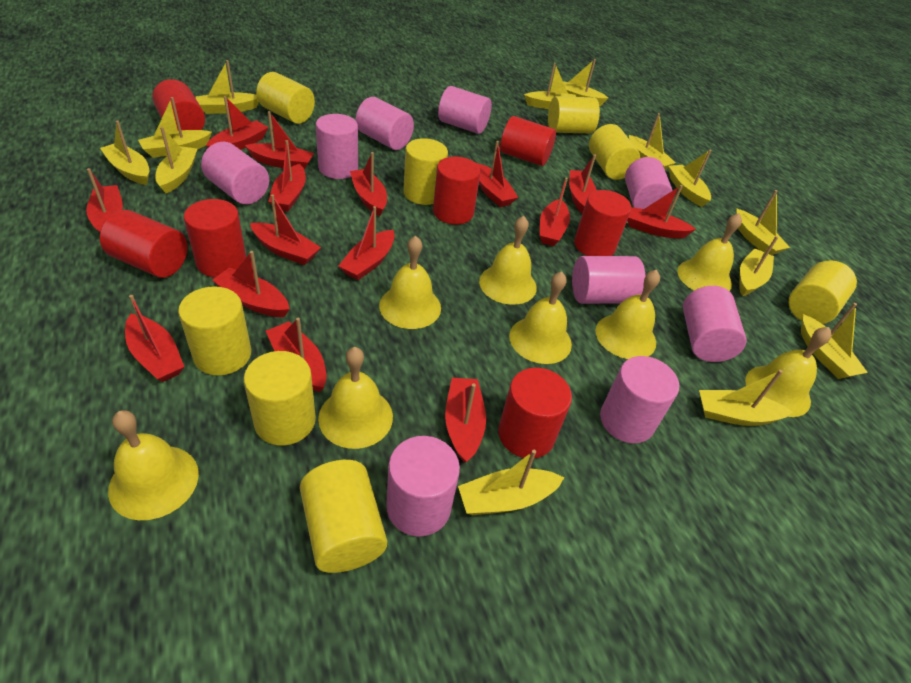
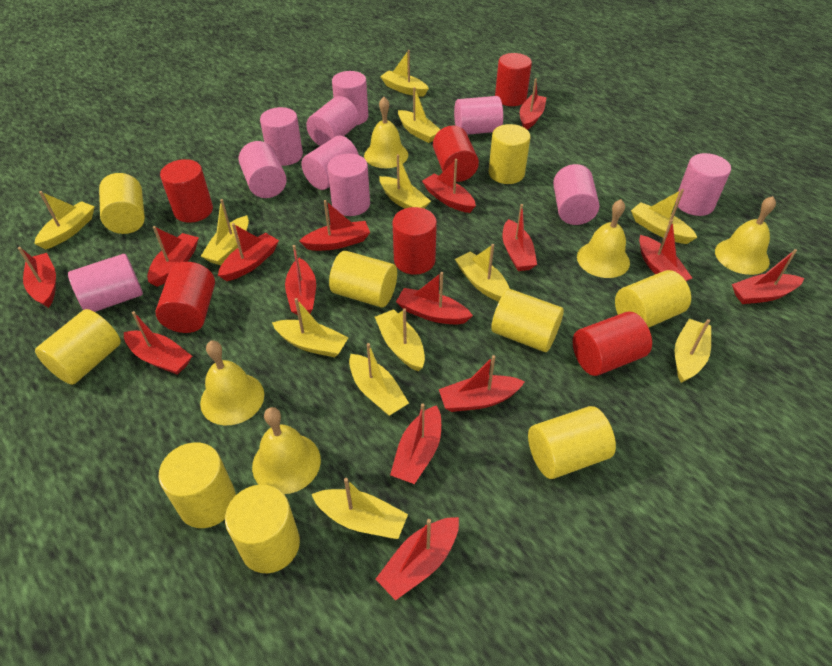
pink cylinder: [201,142,269,204] [316,114,358,179] [356,97,414,150] [386,436,460,537] [438,86,492,134] [572,256,645,304] [600,356,679,443] [625,157,673,209] [683,286,747,362] = 9 -> [68,254,143,312] [239,141,287,198] [260,107,303,166] [301,136,359,190] [306,96,359,146] [327,154,370,216] [332,71,368,125] [454,96,503,135] [553,164,599,225] [676,153,731,216] = 10
red cylinder: [100,210,187,278] [152,79,205,131] [184,199,246,277] [433,157,481,225] [498,368,572,458] [500,116,556,166] [574,190,631,256] = 7 -> [155,262,215,333] [160,159,213,223] [392,207,437,275] [433,125,479,182] [495,53,532,106] [573,311,652,376] = 6
yellow bell: [108,410,199,520] [318,347,393,449] [379,236,441,329] [479,216,537,305] [509,271,572,364] [595,270,660,359] [677,213,742,291] [745,327,832,417] = 8 -> [200,341,264,425] [252,407,321,494] [364,97,408,168] [577,199,630,278] [715,196,776,275] = 5
yellow boat: [100,121,149,185] [138,97,212,158] [156,127,197,193] [196,60,259,114] [458,450,564,515] [524,63,576,109] [563,59,608,106] [629,113,676,170] [669,150,712,207] [699,370,792,426] [736,190,790,255] [739,236,778,296] [801,303,868,379] = 13 -> [34,191,95,249] [201,199,249,265] [272,298,349,357] [311,478,408,539] [349,343,409,416] [375,308,425,372] [379,154,431,209] [380,50,429,96] [398,87,441,143] [455,244,510,302] [631,189,697,244] [675,319,711,383] = 12
yellow cylinder: [178,286,251,375] [244,351,316,446] [256,72,315,124] [300,460,387,573] [403,138,448,205] [548,96,600,133] [589,124,640,180] [789,260,857,324] = 8 -> [35,309,121,385] [99,173,145,234] [158,442,236,528] [225,484,300,573] [329,251,397,308] [488,124,531,184] [491,289,564,352] [528,406,616,479] [615,270,691,328] = 9

